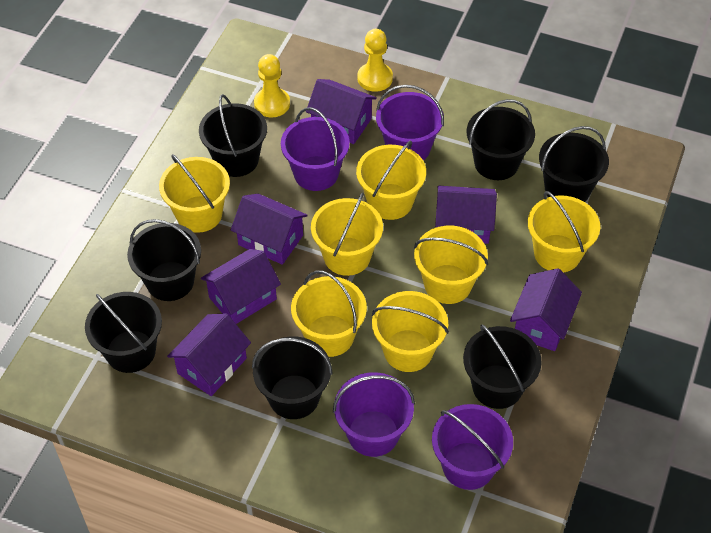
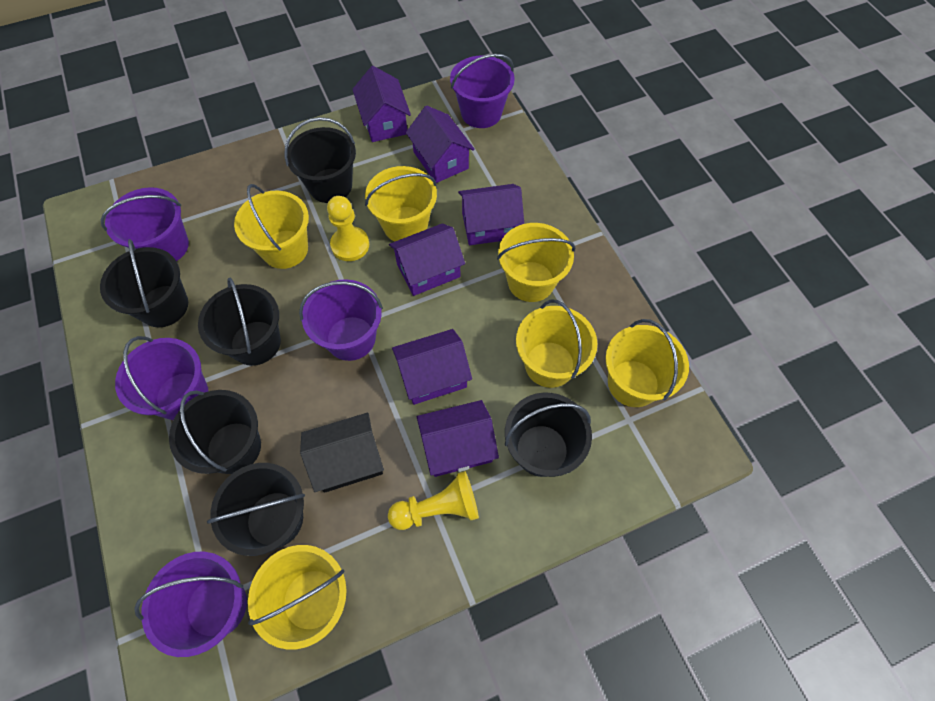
black bucket: [85,292,162,373] [127,219,201,301] [199,94,267,177] [252,336,333,419] [463,325,542,409] [467,99,535,180] [539,126,609,202] = 7 -> [100,239,188,327] [169,390,261,474] [198,278,281,366] [207,463,305,556] [284,117,356,203] [505,393,592,477] = 6
black house: none = 0 -> [300,413,384,493] = 1
purple bucket: [281,107,350,191] [333,372,415,457] [376,85,444,161] [432,404,513,490] = 4 -> [101,187,189,261] [115,336,208,420] [134,552,247,657] [299,279,383,361] [450,54,515,128] = 5
yellow bucket: [159,154,230,233] [291,270,367,357] [311,193,383,276] [356,140,426,220] [372,291,449,372] [414,226,488,304] [528,191,600,272] = 7 -> [234,184,309,269] [248,545,347,649] [365,166,437,241] [497,223,575,302] [516,300,597,388] [605,319,689,407] = 6

